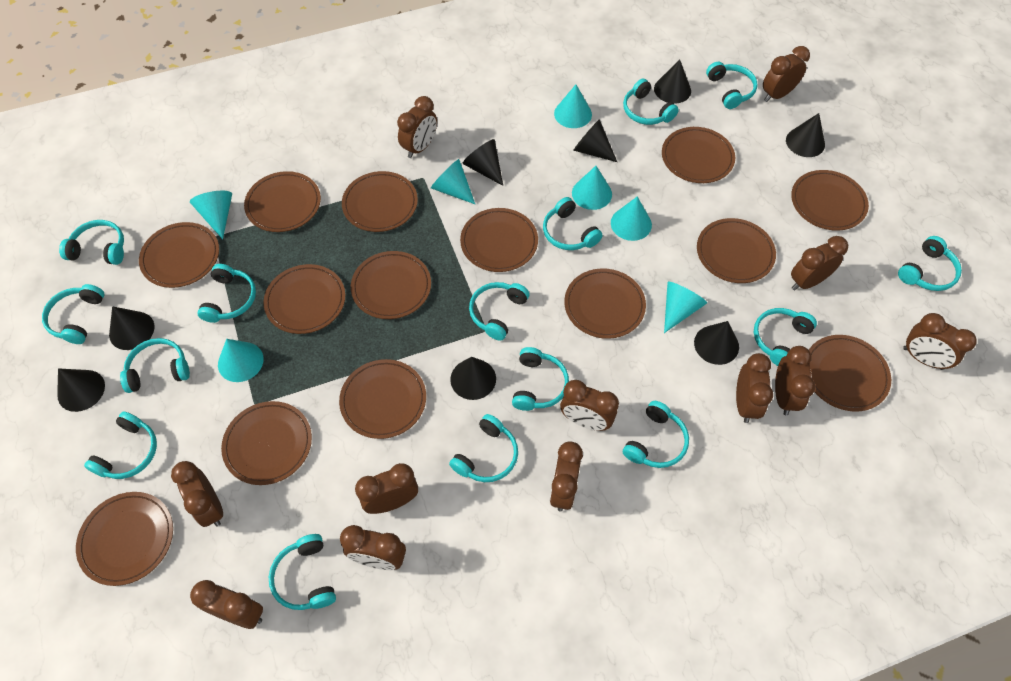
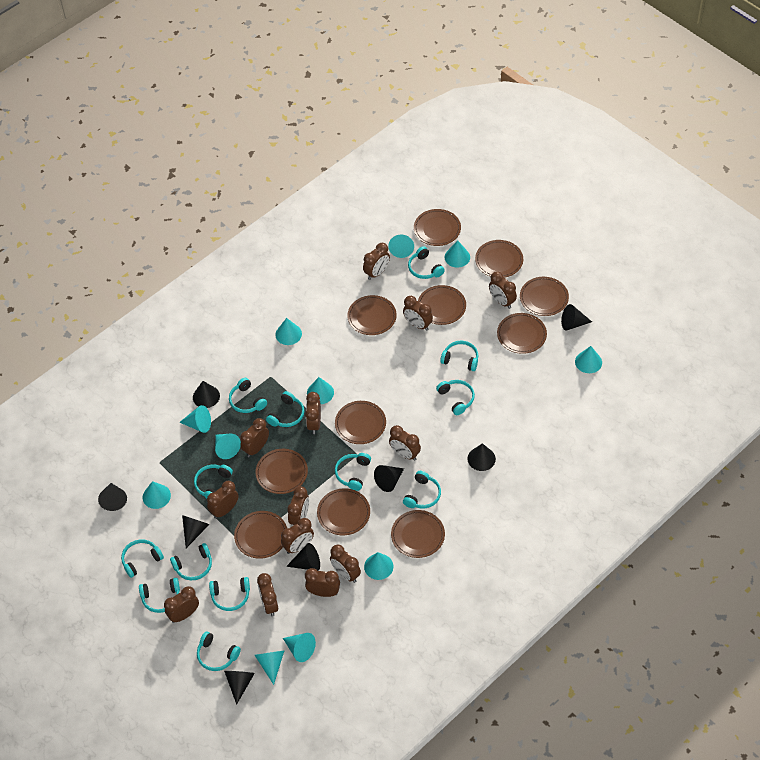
brown clock: [171,461,223,527] [190,580,263,629] [340,525,406,570] [355,463,418,514] [397,96,437,158] [550,441,583,512] [560,380,619,431] [736,353,773,423] [763,46,810,102] [775,346,815,415] [791,236,848,291] [903,313,977,370] = 12 -> [164,586,199,623] [207,481,239,519] [240,418,269,457] [257,573,278,616] [281,518,314,554] [287,486,309,525] [305,392,321,434] [305,568,340,597] [330,544,361,583] [363,243,390,280] [389,425,421,461] [403,296,433,331] [489,271,517,309] = 13
brown plate: [76,492,173,586] [139,222,219,288] [221,401,312,485] [244,171,321,232] [263,264,345,334] [339,359,426,439] [342,171,418,232] [351,251,431,319] [460,208,538,272] [564,268,646,339] [662,127,735,183] [697,218,776,283] [791,170,869,231] [809,335,891,412] = 14 -> [234,511,287,559] [256,449,308,494] [317,488,370,535] [335,401,386,444] [347,295,397,335] [391,510,445,558] [414,209,461,246] [418,285,466,325] [475,240,523,278] [497,313,547,354] [520,277,569,316] = 11
turquoise cone: [190,191,232,240] [218,339,264,382] [431,159,475,204] [554,85,592,128] [572,166,612,210] [611,196,652,241] [664,282,707,333] = 7 -> [143,481,171,509] [179,405,211,433] [215,433,241,459] [255,650,285,685] [275,318,302,345] [283,633,316,662] [307,377,334,404] [364,552,393,580] [388,234,414,258] [444,240,470,268] [575,346,602,373] = 11
turquoise headphones: [42,284,104,344] [59,220,124,265] [84,411,157,479] [120,338,190,393] [197,264,256,323] [269,534,336,610] [449,414,518,482] [469,282,530,341] [512,347,569,411] [543,197,602,250] [623,79,679,125] [623,401,689,468] [706,62,757,109] [754,308,817,366] [898,236,962,291] = 15 -> [121,539,164,578] [139,578,180,613] [170,543,212,580] [194,465,233,499] [197,631,241,671] [209,577,250,611] [229,378,267,413] [266,391,304,427] [335,453,371,491] [403,471,441,508] [408,246,445,279] [436,380,475,415] [440,341,478,371] = 13

